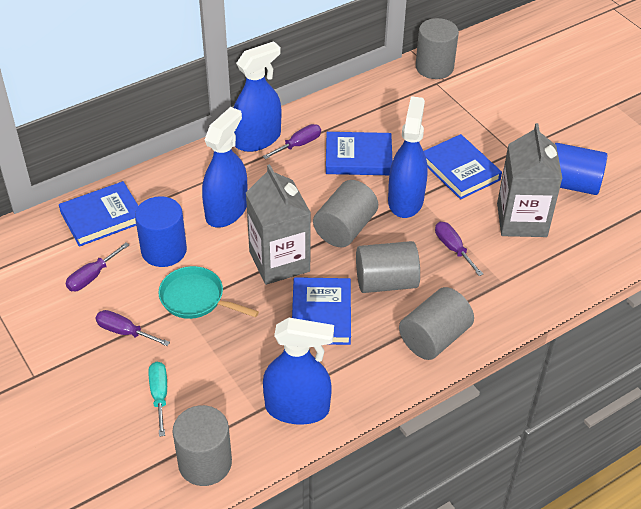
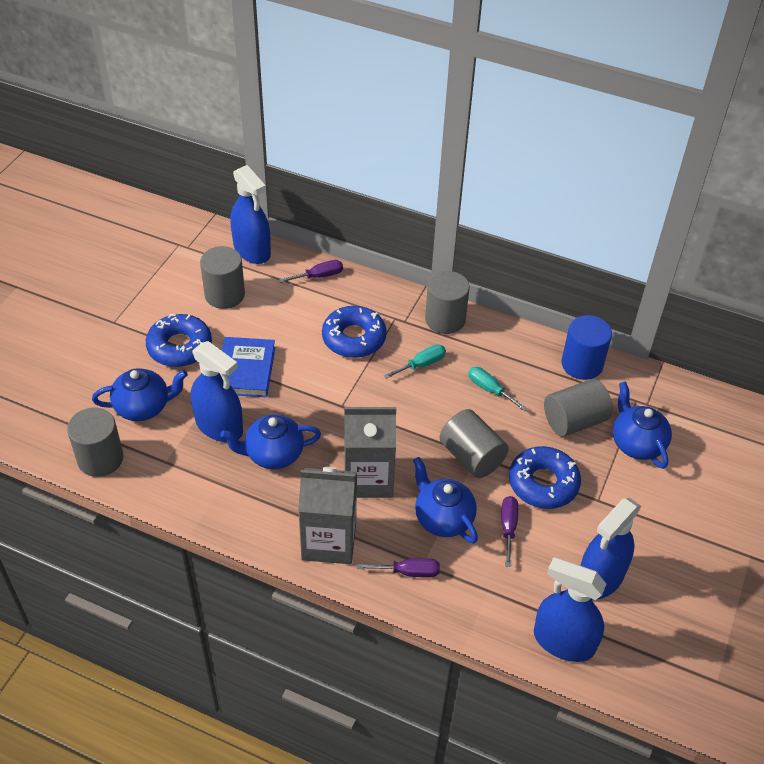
blue book: [59,181,138,247] [292,277,351,345] [326,132,392,175] [424,134,502,199] = 4 -> [222,337,275,397] = 1
blue cylinder: [135,196,187,267] [555,143,607,195] = 2 -> [562,315,612,380] = 1
blue donut: none = 0 -> [146,314,212,367] [322,306,387,358] [509,446,581,509] = 3
blue teapot: none = 0 -> [92,369,188,421] [220,414,321,469] [413,457,478,543] [613,382,672,469] = 4
purple screwdriver: [66,242,129,291] [96,310,170,346] [262,124,321,159] [435,222,483,276] = 4 -> [279,260,343,283] [358,558,440,578] [501,496,518,567] = 3
turquoise pan: [158,266,259,319] = 1 -> none = 0
turquoise screwdriver: [149,362,167,437] = 1 -> [384,344,446,379] [468,367,528,411] = 2

